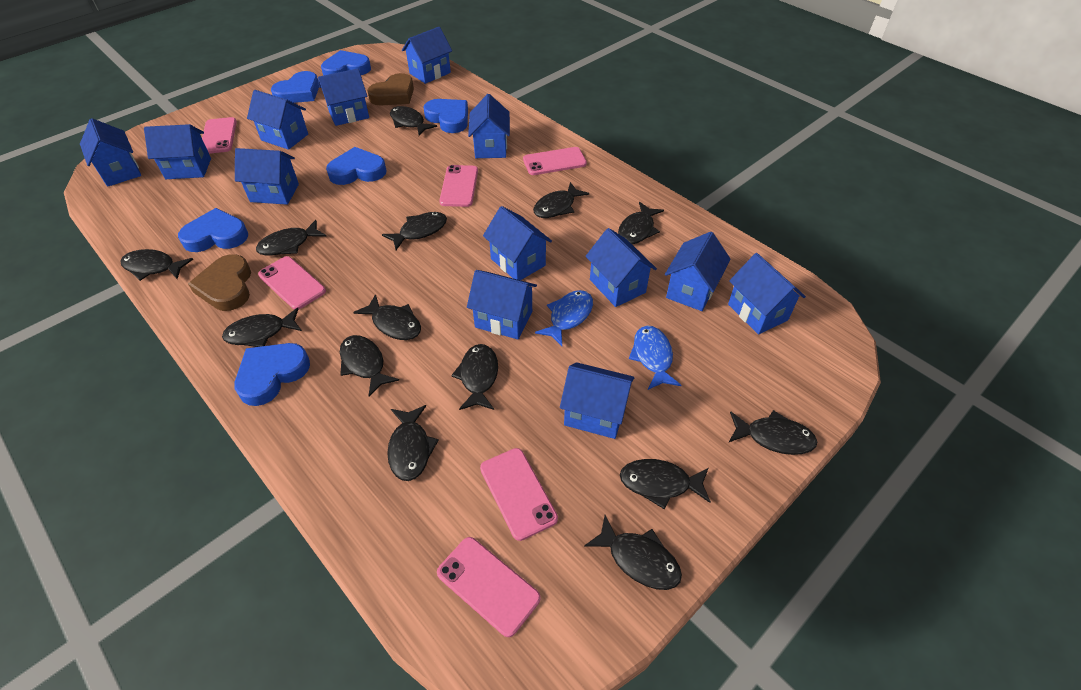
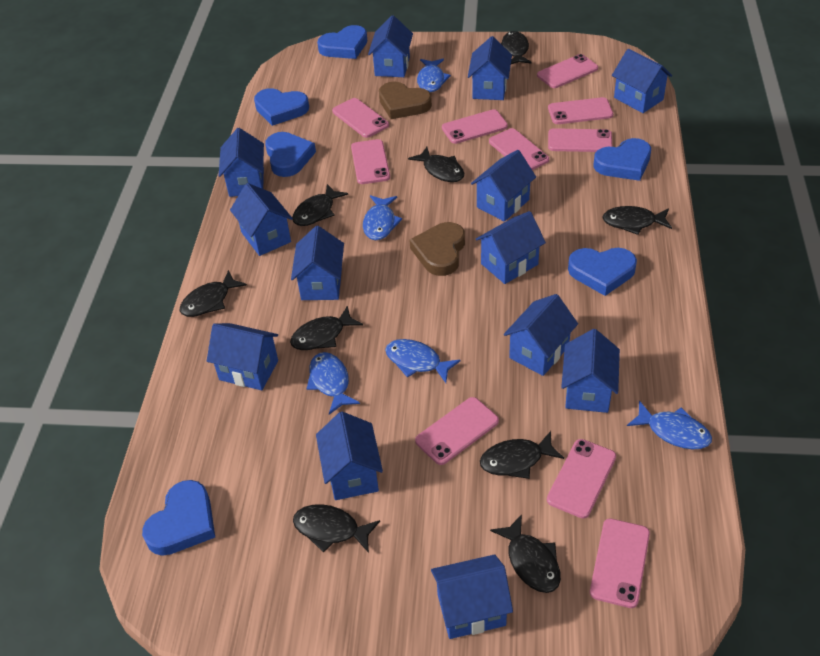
black fish: [120,249,193,281] [222,308,302,347] [256,220,327,256] [340,335,399,397] [353,294,421,340] [382,212,447,250] [387,405,439,481] [390,106,437,136] [451,344,498,410] [533,182,589,218] [584,515,682,590] [618,202,664,244] [620,459,711,509] [729,410,817,455] = 14 -> [180,270,247,317] [290,306,363,350] [292,184,348,226] [293,504,380,553] [408,147,464,182] [480,431,564,479] [490,514,561,593] [501,31,532,64] [602,206,672,235] = 9
blue fish: [535,290,593,346] [629,326,681,390] = 2 -> [307,352,360,414] [363,195,402,240] [385,339,461,383] [417,59,451,92] [627,401,712,449] = 5
pink phone: [202,117,237,154] [258,256,326,310] [437,537,541,637] [439,165,478,207] [480,448,558,541] [523,147,587,175] = 6 -> [332,98,389,138] [351,139,390,184] [415,397,499,465] [442,109,508,144] [489,128,549,170] [537,54,598,88] [547,439,616,518] [548,97,613,124] [548,128,613,152] [590,518,650,608] = 10

